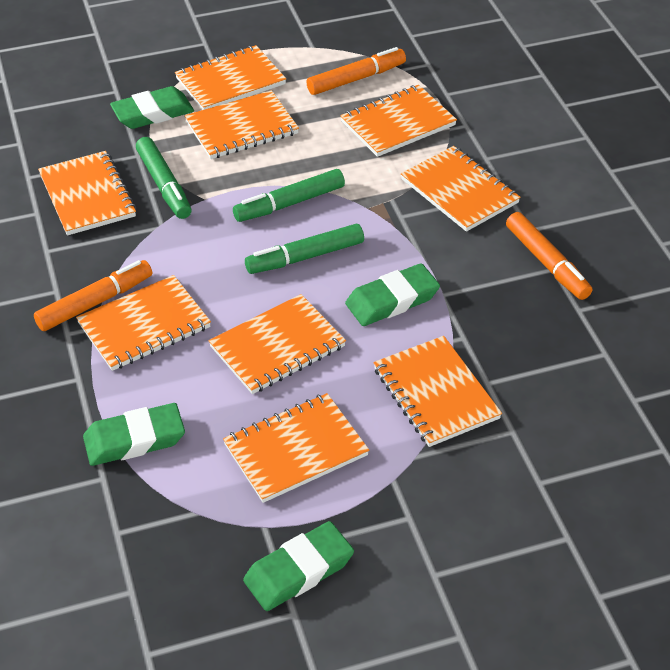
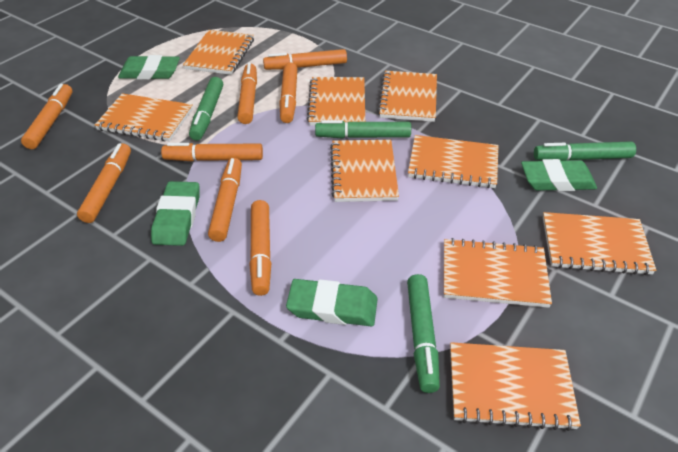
green marker: [136,137,192,219] [233,169,345,222] [245,224,364,274] = 3 -> [189,77,223,141] [315,120,411,139] [407,274,440,393] [534,141,636,161] = 4
orange marker: [34,260,152,331] [306,47,406,95] [506,212,592,300] = 3 -> [21,84,72,149] [77,143,131,223] [161,143,263,161] [208,158,242,242] [237,63,257,124] [249,200,271,296] [263,49,347,70] [279,62,297,123] = 8

